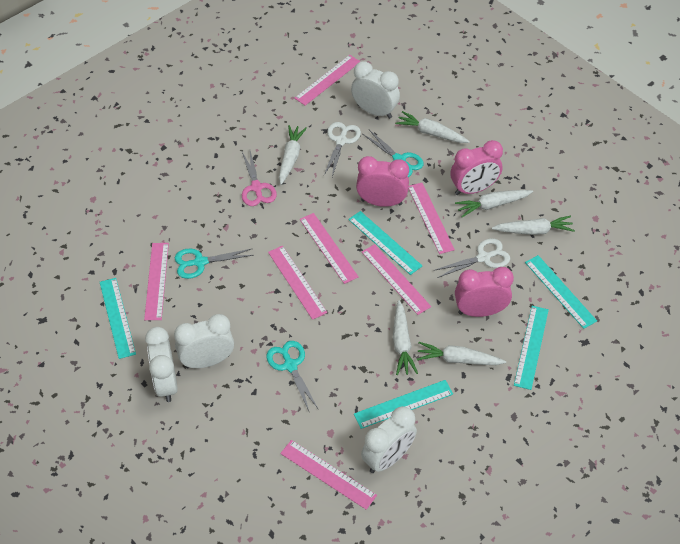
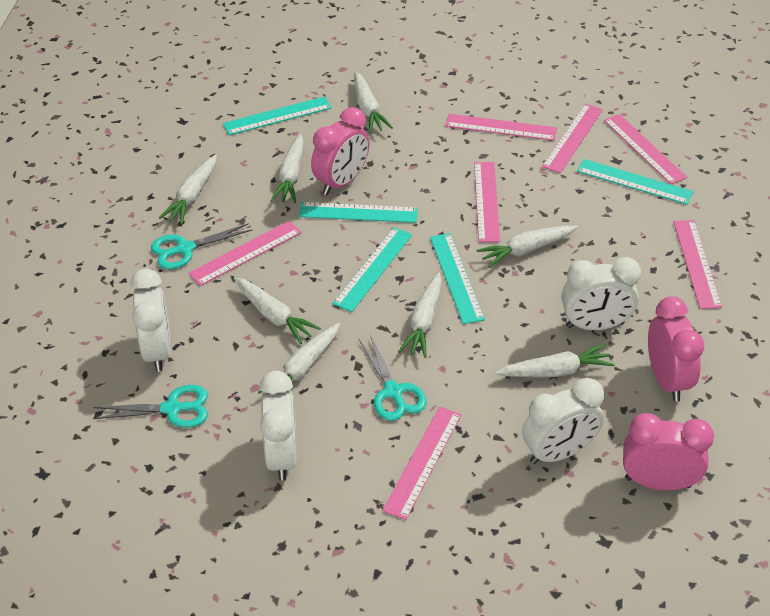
pink scissors: [242,151,277,206] = 1 -> none = 0
white carrot: [279,125,307,185] [393,300,418,375] [395,111,470,143] [417,342,506,365] [455,190,533,217] [492,216,575,235] = 6 -> [159,155,217,224] [234,277,321,344] [258,323,340,394] [270,134,304,203] [354,71,393,133] [398,272,442,358] [477,225,578,268] [495,344,615,377] = 8
white scissors: [324,122,361,177] [435,239,510,278] = 2 -> none = 0

